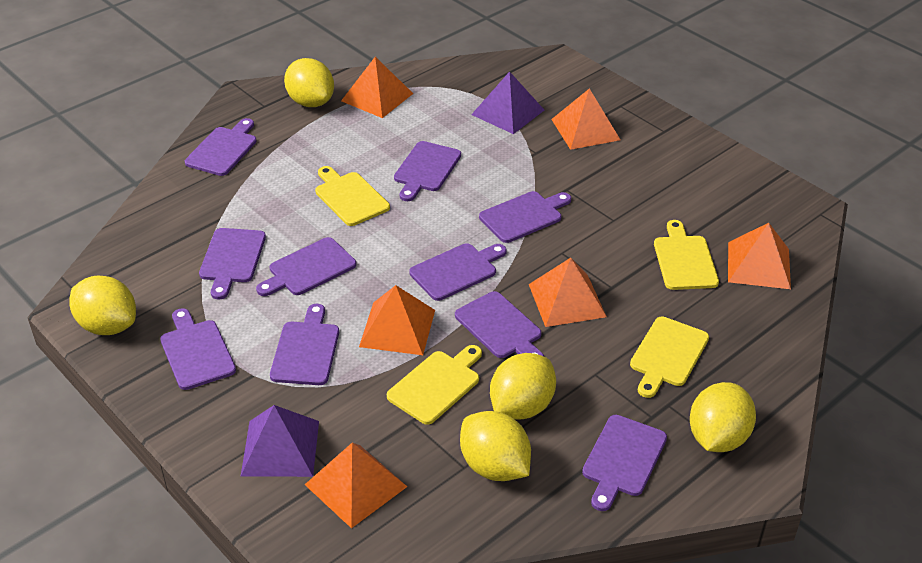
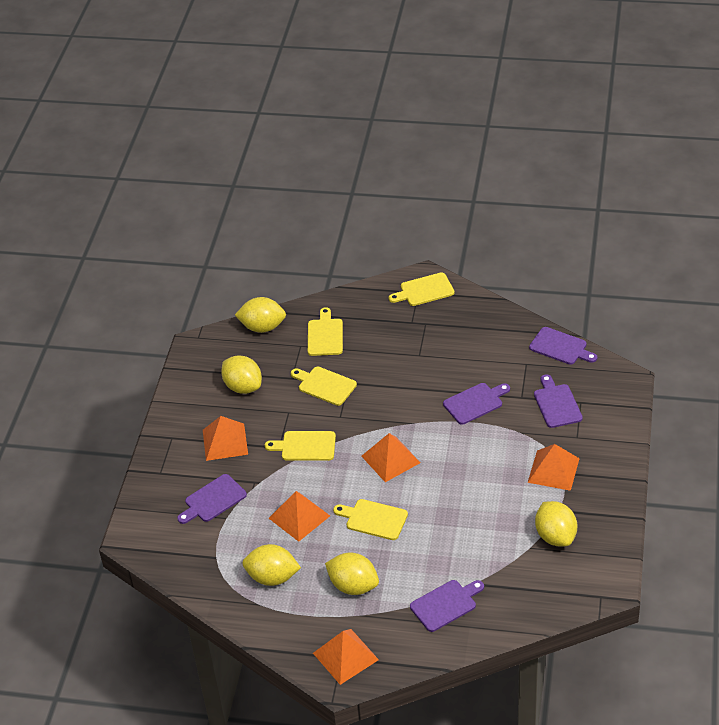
orange pyramid: [305,443,407,528] [341,57,413,118] [359,285,435,355] [529,258,607,327] [551,88,620,150] [728,223,791,289] = 6 -> [203,416,248,461] [269,491,330,542] [313,629,379,685] [361,433,420,482] [528,444,580,491] = 5
purple cutting board: [160,308,236,390] [185,118,257,176] [199,228,266,299] [256,237,356,296] [270,304,339,385] [394,141,461,201] [409,243,507,301] [455,291,544,358] [479,191,571,243] [582,415,667,511] = 10 -> [177,474,247,524] [410,580,484,632] [443,383,510,425] [529,327,597,365] [534,374,583,428] = 5
purple pyramid: [240,405,319,477] [471,71,544,134] = 2 -> none = 0
yellow cutting board: [315,166,390,226] [387,345,482,425] [630,316,709,398] [654,220,719,290] = 4 -> [265,431,336,461] [291,367,357,406] [308,307,343,356] [333,499,408,540] [389,272,455,306] = 5

